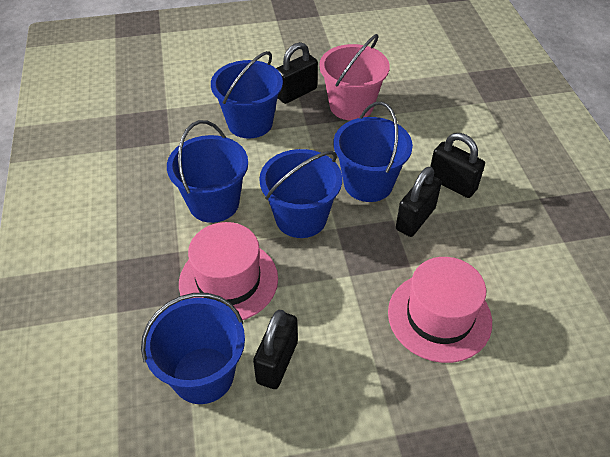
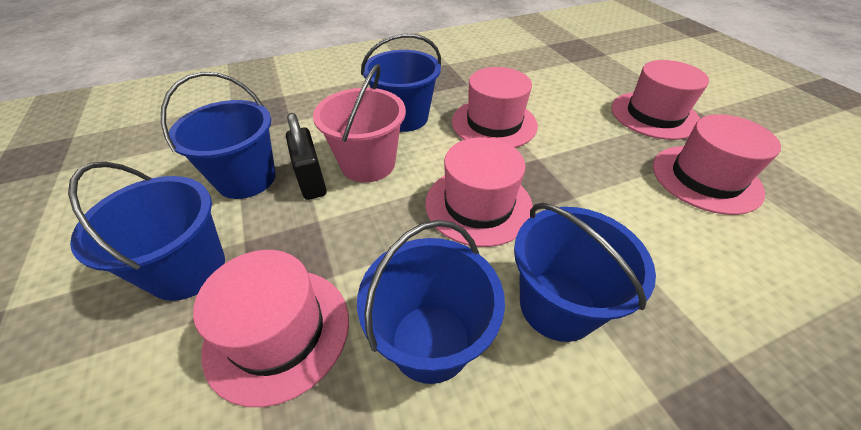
black padlock: [253,310,298,389] [276,42,318,104] [396,167,442,237] [430,133,485,198] = 4 -> [286,113,327,200] = 1
pink hat: [179,222,278,320] [388,257,492,363] = 2 -> [193,250,349,407] [425,137,533,247] [452,67,538,148] [611,60,709,140] [653,114,781,215] = 5

